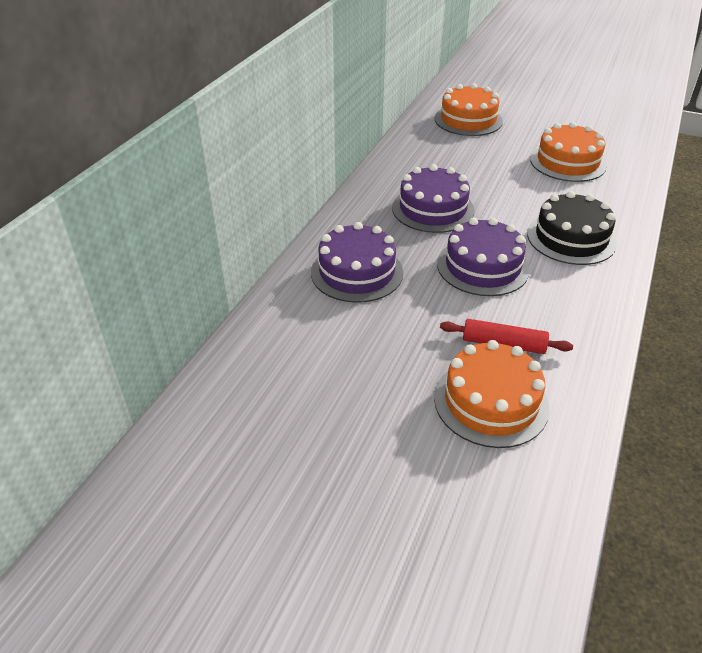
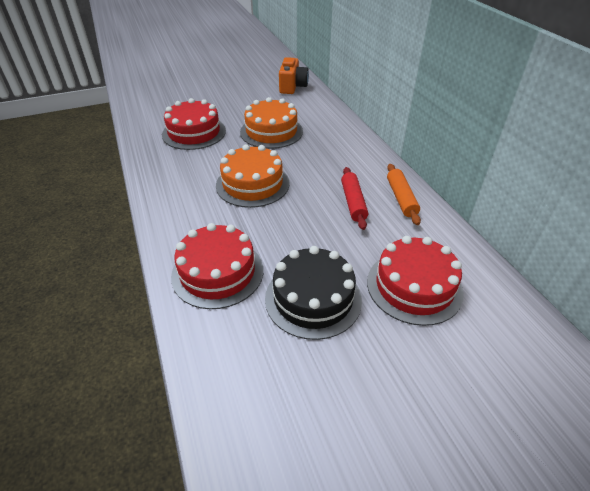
orange cake: [434,83,503,136] [434,340,550,448] [530,122,607,182] = 3 -> [216,144,290,208] [240,97,303,149] = 2
orange camera: none = 0 -> [279,57,309,94] = 1
orange rolling pin: none = 0 -> [387,164,421,225] = 1
purple cake: [311,222,403,303] [392,164,475,233] [437,218,530,296] = 3 -> none = 0
red cake: none = 0 -> [162,98,226,150] [171,223,263,309] [367,236,464,326] = 3

